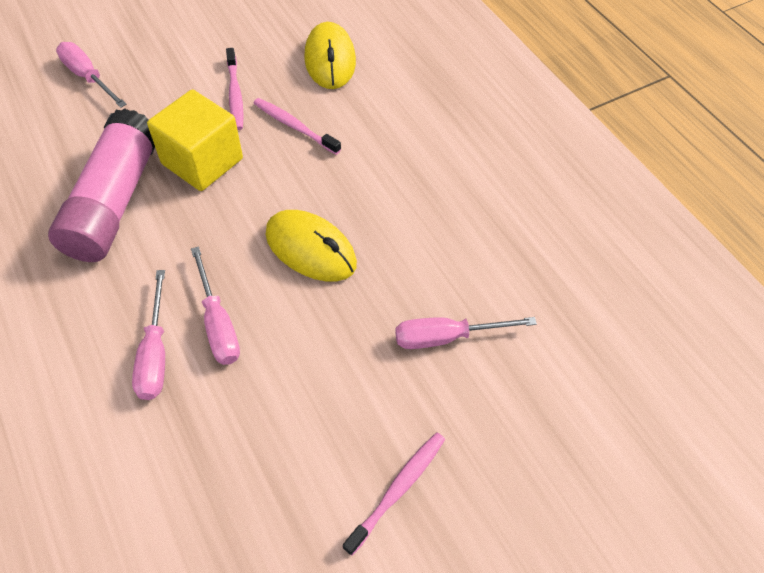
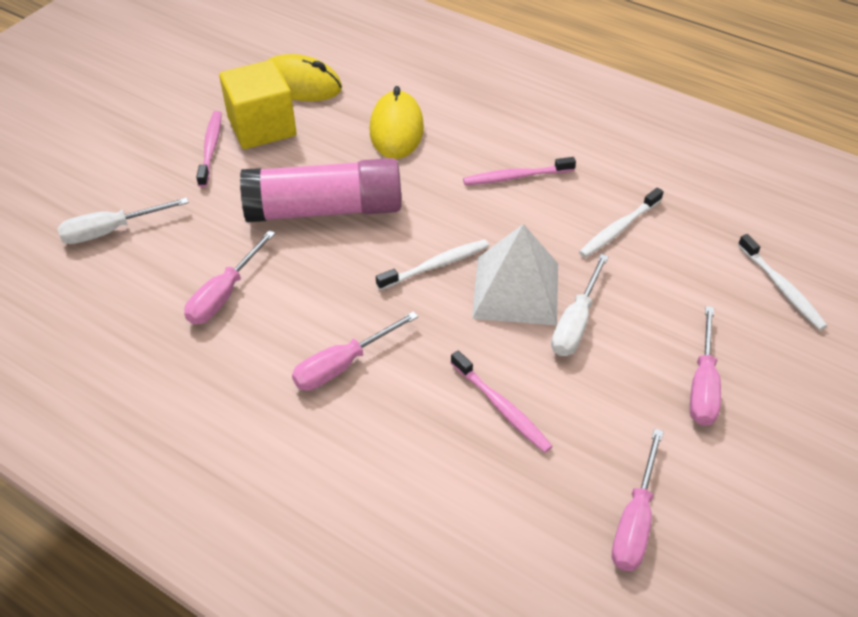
white pyramid: none = 0 -> [472,224,558,326] = 1
white screwdriver: none = 0 -> [58,197,189,244] [551,254,609,356] = 2
white toothbrush: none = 0 -> [376,239,489,290] [579,187,664,258] [738,234,827,330] = 3

